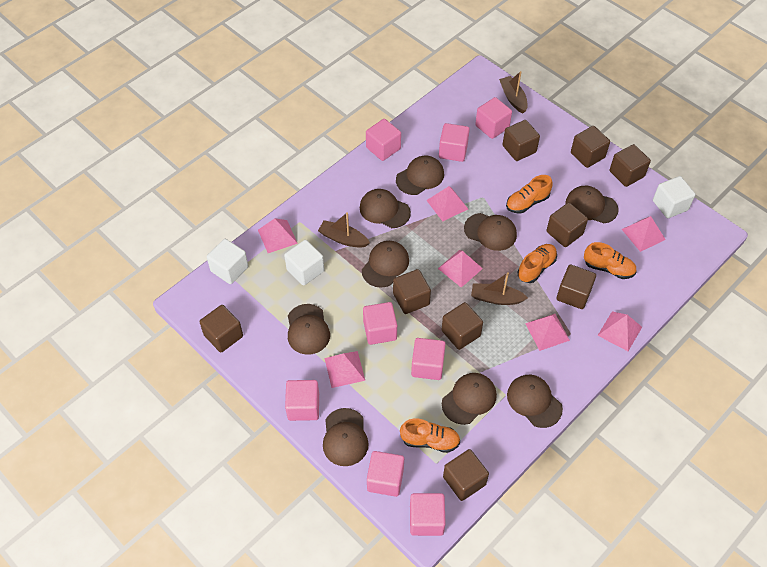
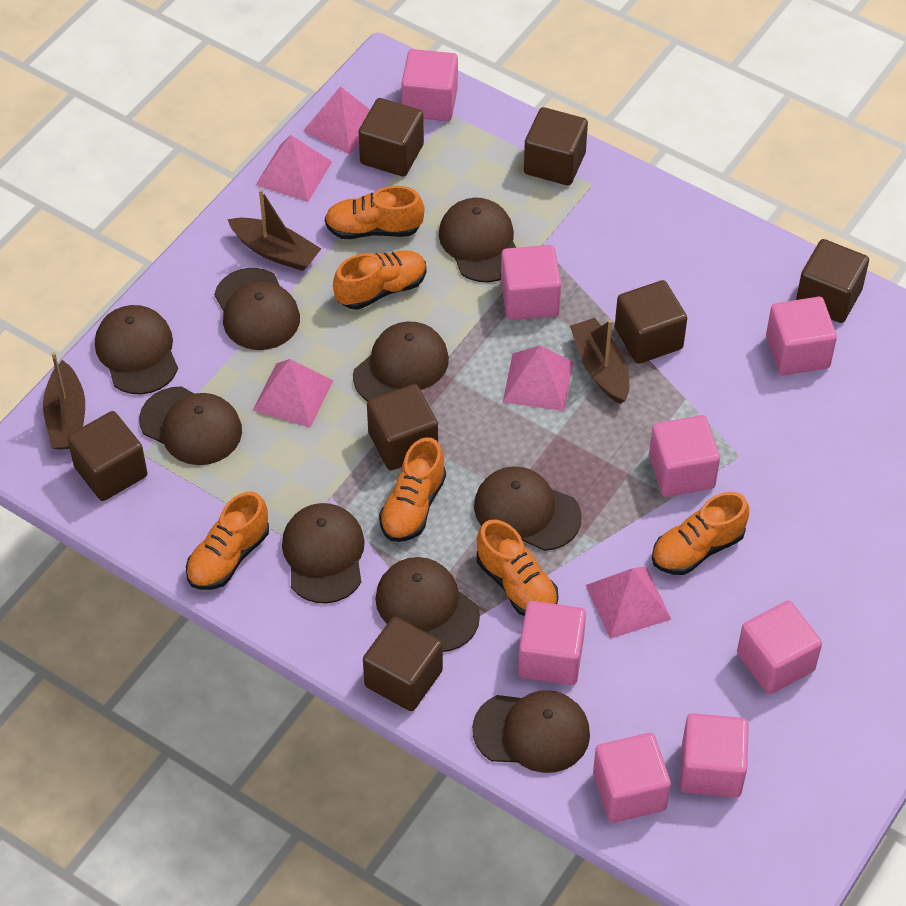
brown cube: [199,305,243,353] [393,269,431,314] [441,302,483,350] [443,449,489,501] [502,120,540,161] [546,203,588,247] [557,264,596,309] [571,126,610,168] [610,144,651,187] = 9 -> [67,411,147,501] [359,98,424,177] [363,617,443,711] [367,384,438,470] [524,107,588,186] [615,280,687,364] [796,239,869,323] = 7
orange shoe: [400,419,460,453] [506,175,552,214] [518,244,557,283] [584,242,637,279] = 4 -> [186,492,269,590] [325,186,425,239] [333,250,427,310] [379,437,446,542] [477,520,558,616] [652,492,749,575] = 6
pink pyramid: [258,218,298,253] [325,351,365,388] [426,186,468,222] [438,250,483,288] [525,314,570,351] [597,311,642,351] [622,216,666,252] = 7 -> [253,359,333,428] [256,135,332,202] [303,86,370,155] [503,346,573,411] [586,566,671,639] = 5
white cube: [207,239,248,284] [284,240,324,286] [653,176,696,218] = 3 -> none = 0

